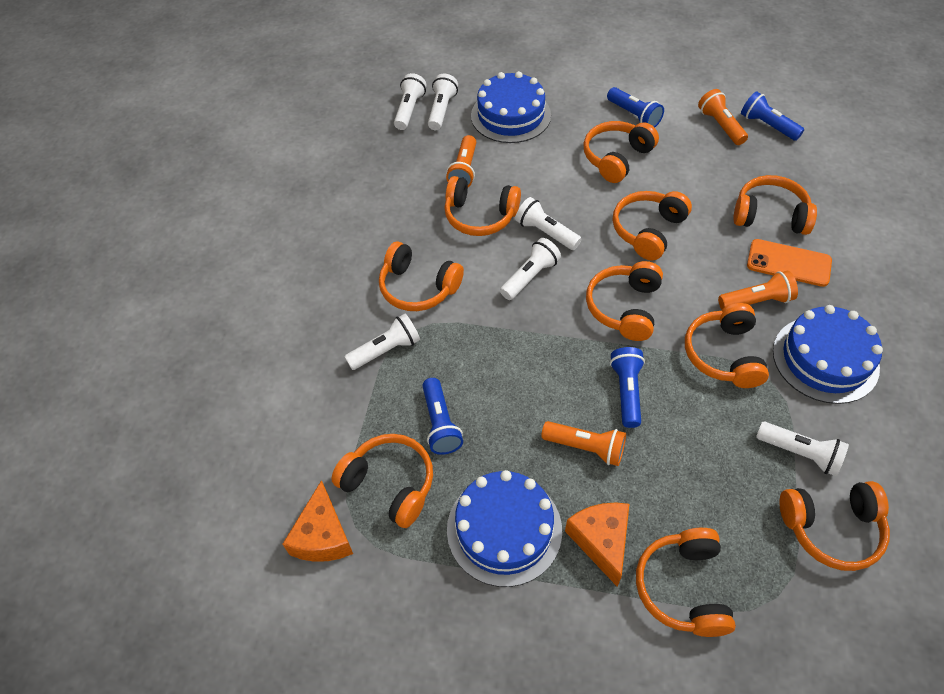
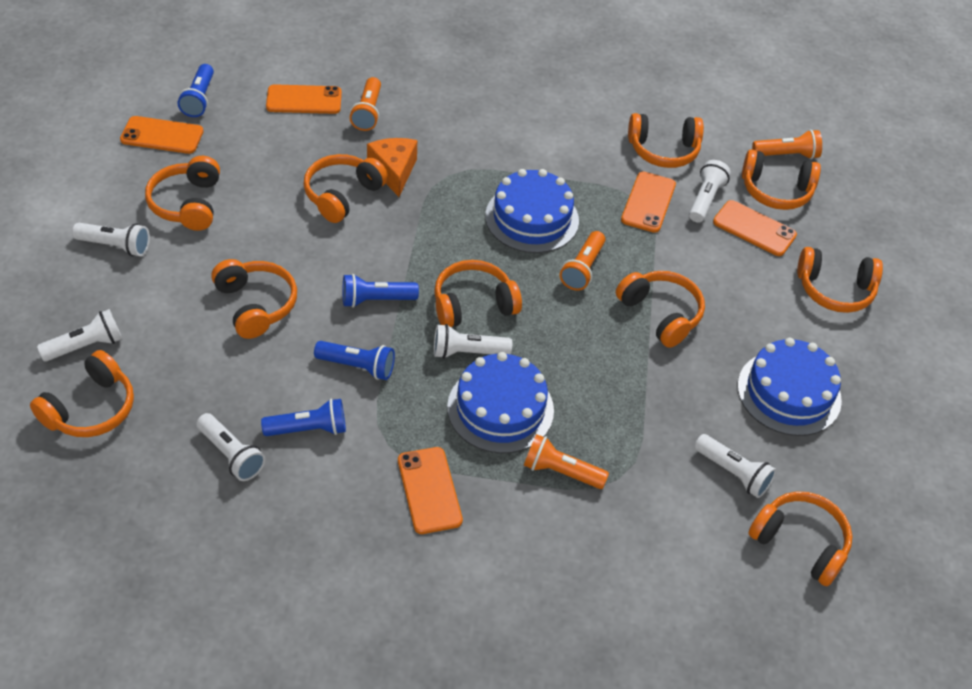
orange cheese: [283,480,353,562] [565,503,629,587] = 2 -> [367,138,417,197] = 1
orange phone: [747,239,832,287] = 1 -> [120,116,203,154] [266,84,342,114] [398,447,463,534] [621,171,676,233] [713,200,797,256] = 5

